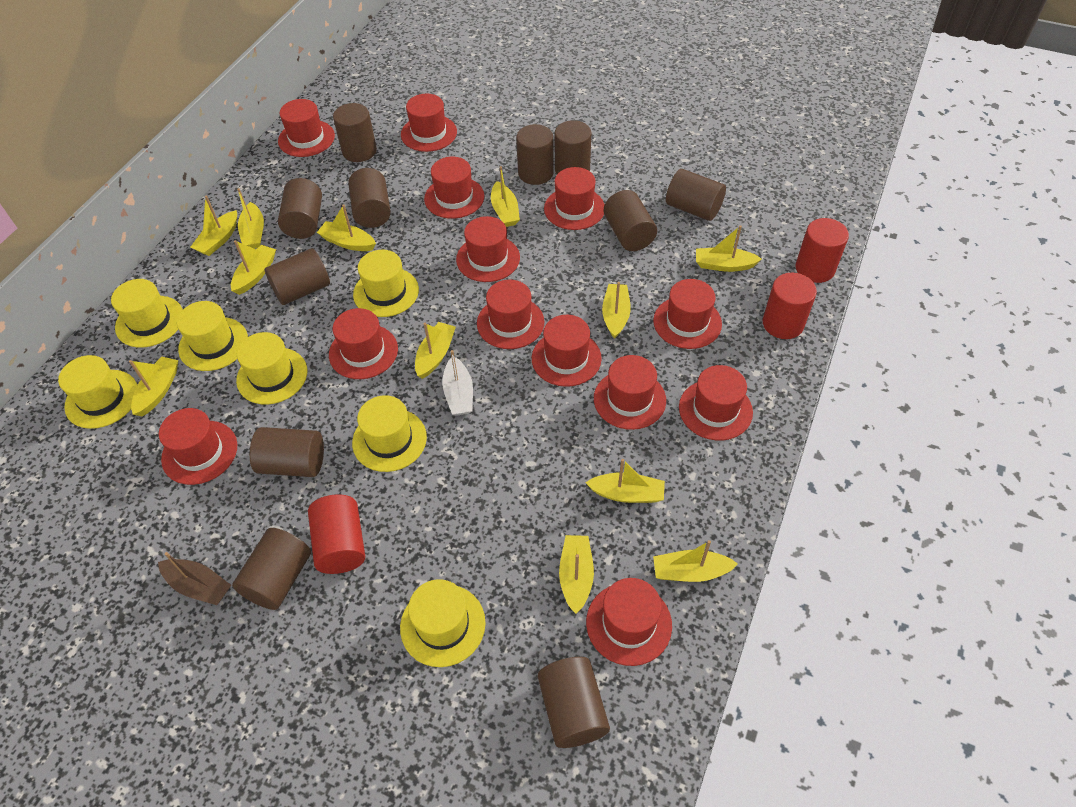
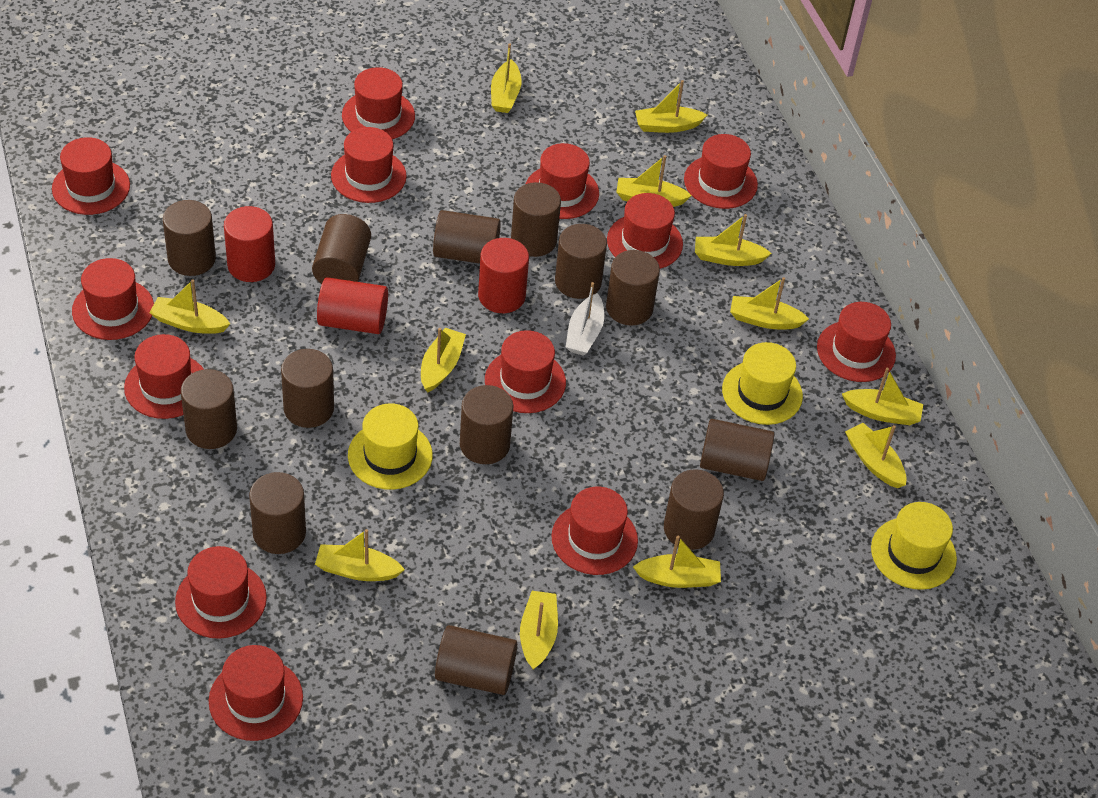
brown boat: [158,552,231,605] = 1 -> none = 0
brown cylinder: [232,528,311,610] [250,427,324,477] [265,248,330,305] [278,178,322,239] [333,103,377,162] [348,168,391,228] [516,124,554,185] [538,657,610,748] [555,120,591,174] [604,190,657,251] [666,169,726,221] = 11 -> [163,200,216,276] [181,369,237,449] [249,472,306,554] [281,349,334,428] [312,214,371,284] [433,210,501,264] [435,625,517,695] [460,385,514,464] [511,182,561,257] [555,224,607,299] [606,250,660,326] [664,469,724,550] [700,419,774,481] = 13
yellow hat: [58,355,137,429] [111,279,183,348] [177,301,248,371] [236,332,307,405] [352,395,427,472] [353,250,419,317] [400,579,486,667] = 7 -> [348,403,433,490] [722,342,803,425] [871,502,957,590] = 3

